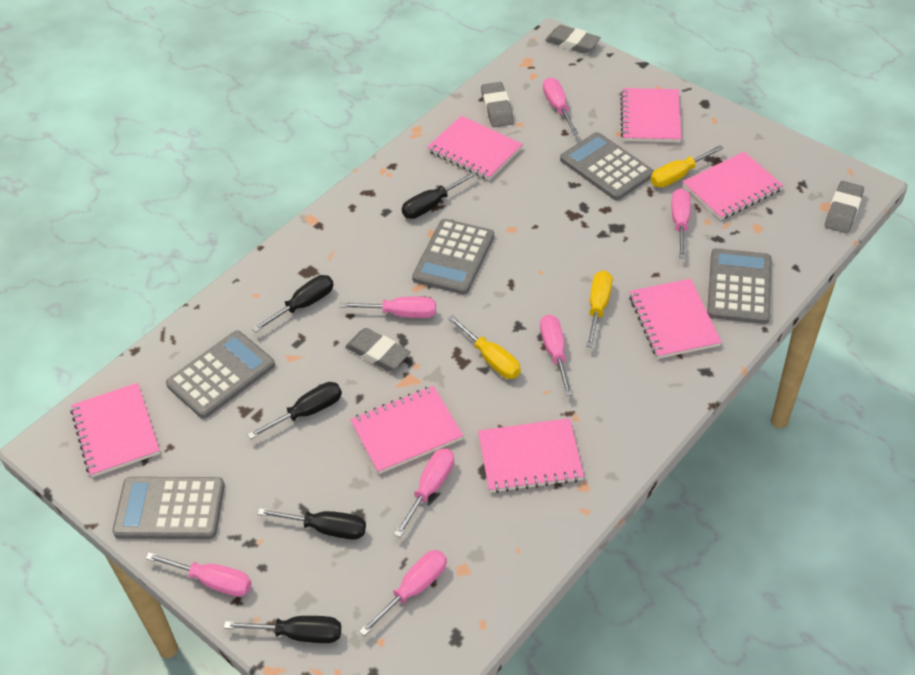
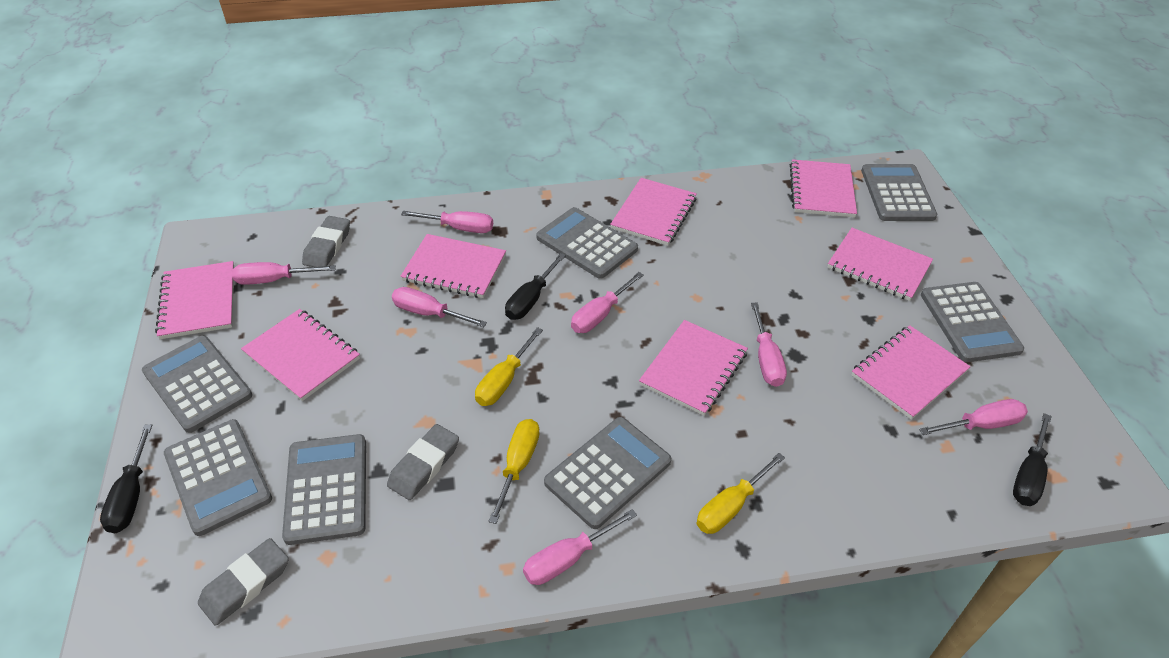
black screwdriver: [224,616,341,643] [247,382,342,439] [252,275,334,332] [257,508,366,540] [402,172,477,219] = 5 -> [100,424,152,533] [505,253,566,320] [1013,413,1052,506] = 3
grey calculator: [112,477,225,539] [166,331,275,419] [412,219,494,295] [560,132,654,200] [707,248,772,324] = 5 -> [142,336,252,433] [164,419,272,536] [282,434,366,545] [536,207,638,279] [544,417,671,529] [861,164,937,221] [921,282,1024,362] = 7
grey eraser: [345,328,410,371] [481,82,514,127] [545,25,601,54] [825,181,864,233] = 4 -> [198,538,289,626] [302,216,350,267] [387,424,459,500] = 3
pink notebook: [70,383,160,477] [350,386,463,474] [427,116,523,180] [478,418,584,493] [620,88,682,143] [629,279,722,359] [683,152,783,220] = 7 -> [155,261,234,339] [241,309,360,401] [400,234,506,298] [610,178,697,246] [639,320,748,416] [790,159,857,217] [827,228,933,301] [852,325,971,420] = 8

